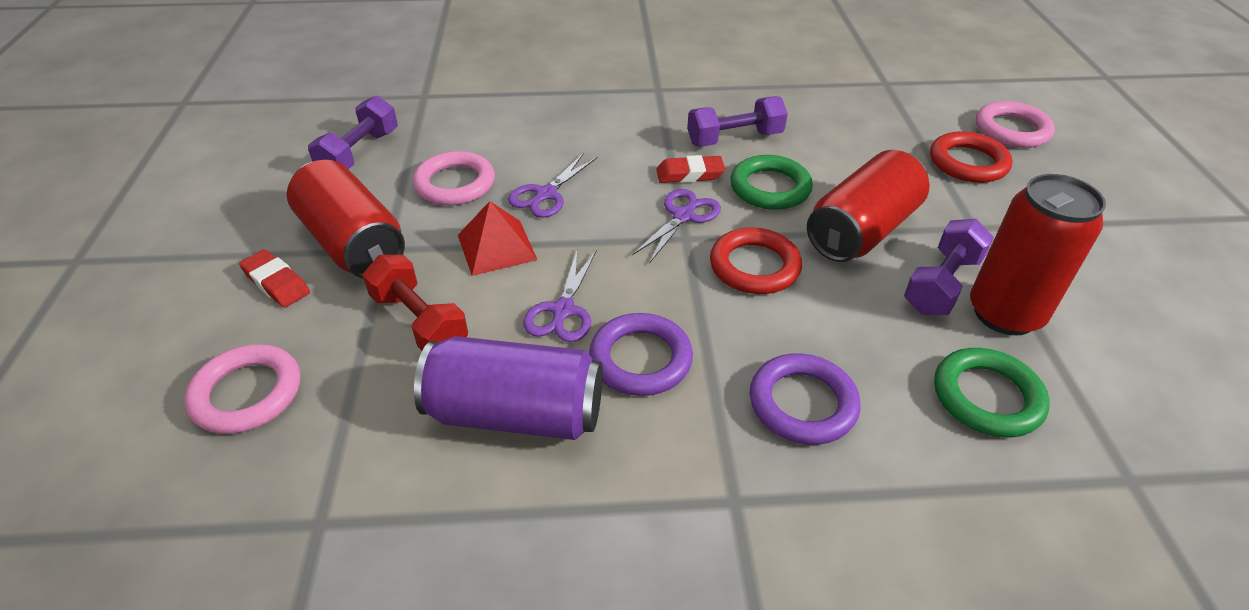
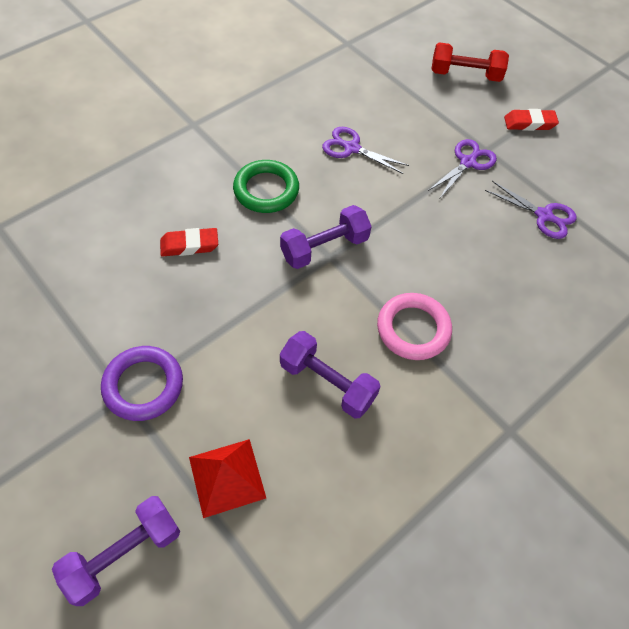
green ring: [731,155,813,210] [934,348,1050,437] = 2 -> [233,160,299,213] = 1
pink ring: [184,344,301,434] [413,151,495,205] [976,101,1055,148] = 3 -> [377,293,452,360] = 1
purple can: [414,336,603,440] = 1 -> none = 0
purple ring: [589,313,693,396] [750,353,861,445] = 2 -> [101,346,183,421] = 1
red can: [287,160,405,278] [807,150,930,262] [970,174,1106,335] = 3 -> none = 0
red ring: [710,227,802,294] [930,131,1013,183] = 2 -> none = 0

